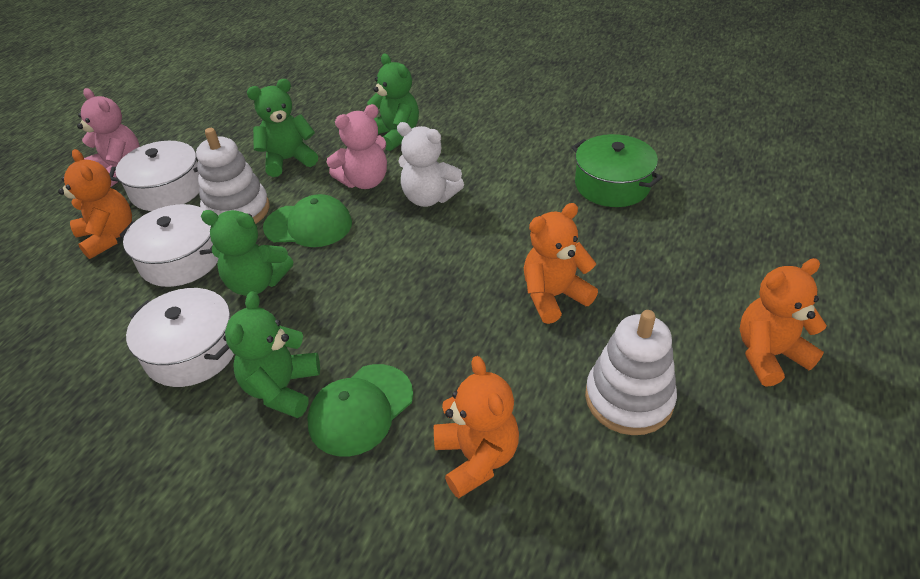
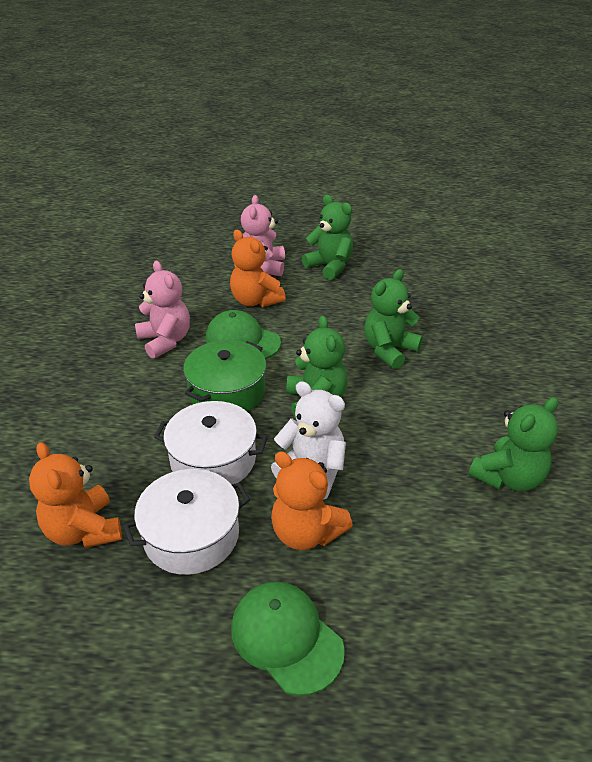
orange teddy bear: [58,149,132,259] [434,356,519,499] [524,203,598,324] [740,258,827,387] = 4 -> [29,442,122,548] [230,230,286,307] [271,451,353,550] = 3
white pot: [109,141,200,211] [120,204,218,287] [126,288,234,387] = 3 -> [123,469,250,575] [154,401,267,485] = 2
white stacking toy: [196,128,270,224] [585,310,677,435] = 2 -> none = 0

